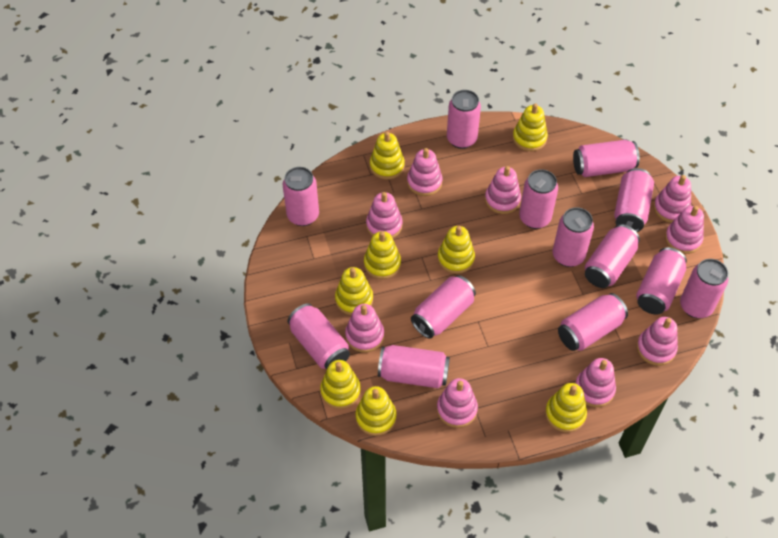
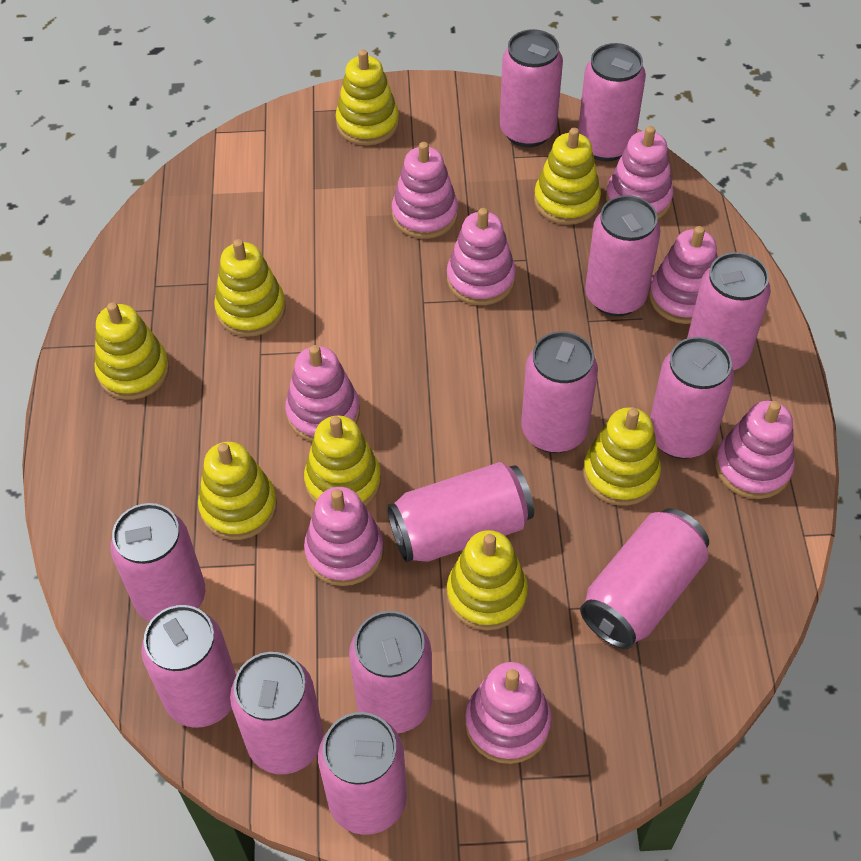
pink stacking toy: [345,304,384,353] [366,192,403,238] [407,148,443,196] [437,378,478,428] [485,166,521,214] [575,358,616,407] [637,317,678,366] [654,175,691,223] [665,206,704,254] = 9 -> [285,345,360,442] [304,487,384,586] [392,142,458,239] [447,208,516,305] [465,662,552,764] [606,126,673,220] [649,226,718,324] [715,401,795,499] = 8

